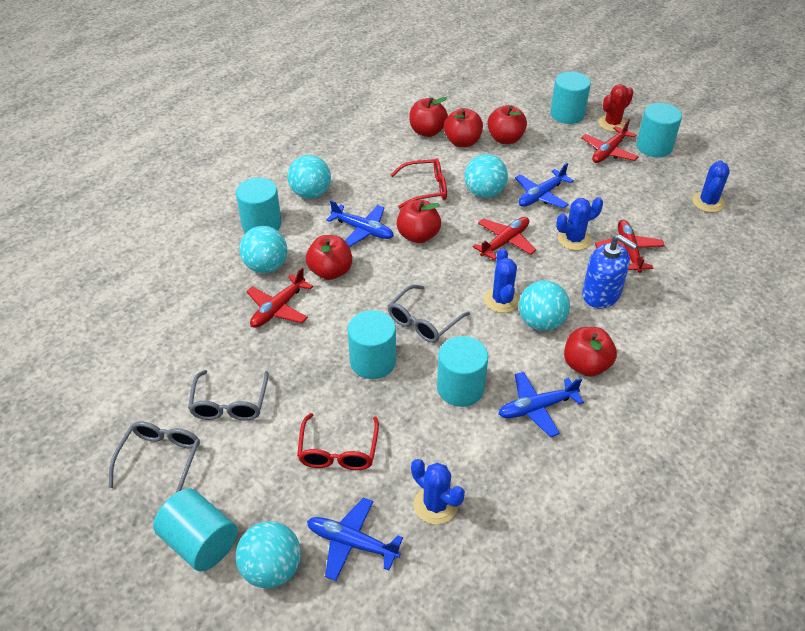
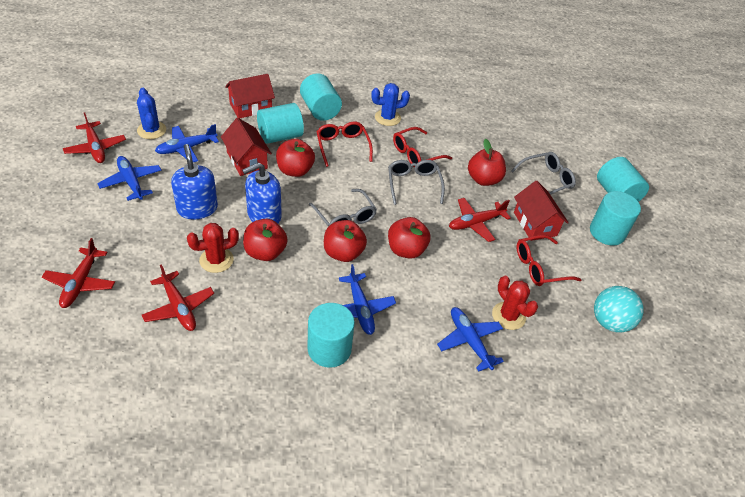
blue cactus: [411,459,465,525] [484,248,520,313] [556,197,603,251] [692,160,730,213] = 4 -> [137,88,166,139] [371,83,410,126] = 2
blue soap dispenser: [582,235,638,308] = 1 -> [171,144,218,219] [242,162,282,223] = 2
red apple: [306,235,352,280] [397,200,441,243] [409,97,448,137] [444,108,483,147] [487,105,527,144] [564,327,617,377] = 6 -> [243,219,288,261] [276,139,315,177] [324,220,367,262] [388,217,430,259] [468,139,506,186] = 5
red cactus: [598,84,634,132] = 1 -> [187,223,239,273] [492,276,538,330] = 2
red glasses: [297,413,379,470] [391,158,447,209] = 2 -> [316,122,373,167] [393,127,452,167] [517,235,582,286] = 3
red house: none = 0 -> [221,118,272,176] [225,74,275,119] [514,181,569,241] = 3
turquoise ball: [236,521,301,588] [239,226,287,273] [287,155,331,199] [465,154,508,198] [519,281,570,331] = 5 -> [594,286,644,333] = 1
turquoise cylinder: [153,488,238,571] [236,178,282,233] [348,310,396,379] [437,336,488,407] [550,72,591,124] [636,103,682,157] = 6 -> [257,103,304,144] [300,73,342,121] [307,303,355,368] [590,191,641,245] [597,157,649,202] = 5

